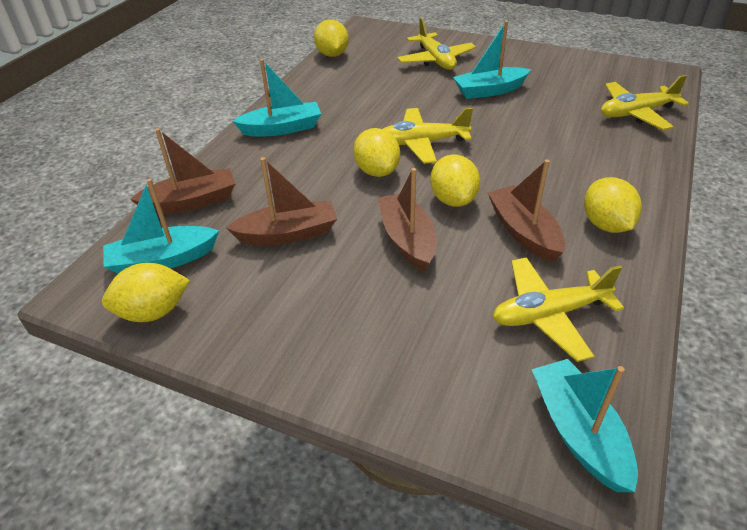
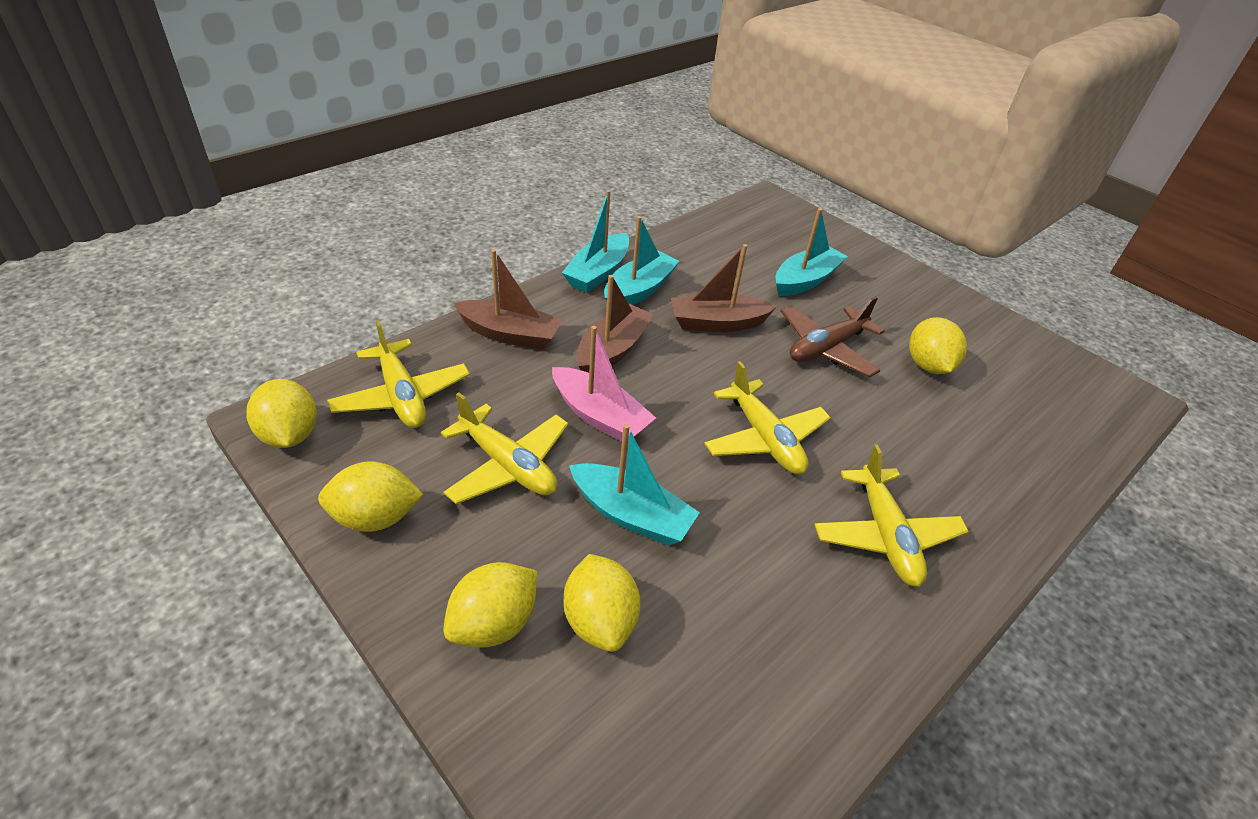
brown boat: [130,128,236,214] [226,157,337,245] [378,168,437,272] [488,159,565,262] = 4 -> [453,249,563,350] [576,275,654,373] [671,244,777,332] = 3
brown plane: none = 0 -> [780,296,884,377] = 1
pink boat: none = 0 -> [552,326,656,442] = 1

